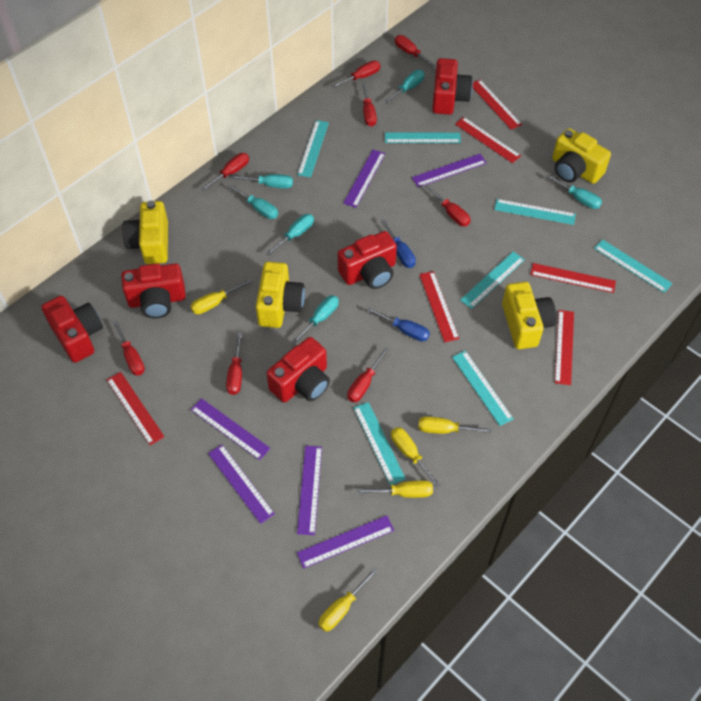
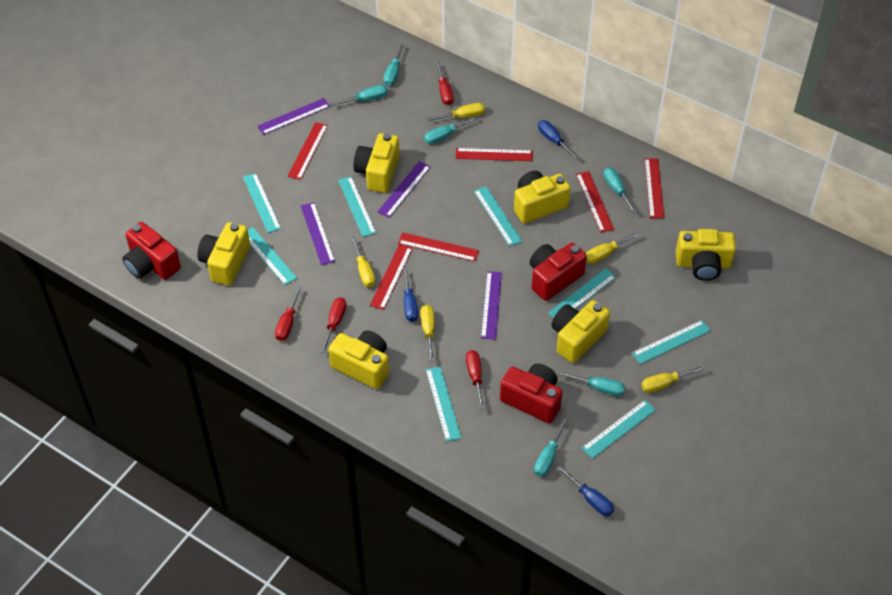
blue screwdriver: [367,308,430,342] [381,219,416,268] = 2 -> [403,267,418,322] [538,120,579,160] [557,466,614,516] = 3
purple ruler: [191,398,270,460] [208,444,275,524] [297,446,322,535] [297,515,394,568] [343,150,385,208] [412,154,487,187] = 6 -> [257,98,330,135] [301,202,335,265] [377,161,431,218] [481,271,502,340] = 4
red camera: [41,296,103,363] [121,263,186,319] [267,337,330,403] [338,231,397,289] [432,58,473,115] = 5 -> [122,222,181,280] [500,363,563,423] [530,243,587,301] = 3
red screwdriver: [113,320,145,376] [201,153,249,191] [226,333,242,395] [331,61,380,88] [347,347,389,402] [362,83,377,127] [395,35,436,68] [425,185,470,226] = 8 -> [275,286,302,341] [321,298,346,353] [436,62,454,105] [466,350,485,409] = 4
turquoise ruler: [297,120,329,177] [354,402,406,485] [385,133,461,143] [452,351,514,426] [460,251,525,309] [494,199,576,225] [594,239,672,293] = 7 -> [243,173,281,233] [248,227,297,285] [338,176,376,237] [426,366,461,442] [474,186,522,246] [548,269,616,318] [582,400,656,459] [632,320,711,364] = 8
yellow camera: [122,200,168,264] [256,262,305,328] [502,282,556,349] [552,128,611,184] = 4 -> [197,222,250,286] [328,330,389,389] [353,133,400,193] [514,171,571,223] [551,300,610,363] [676,229,736,281] = 6

